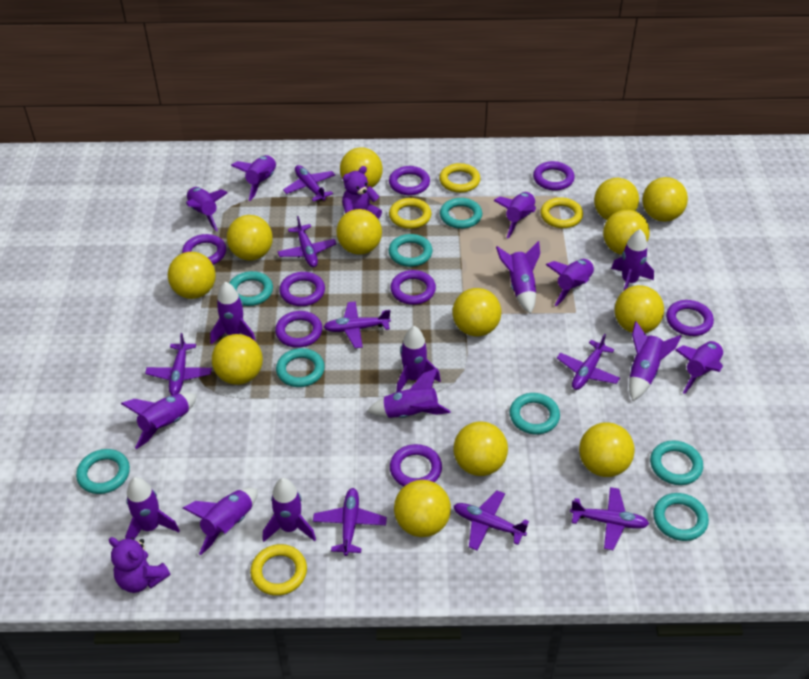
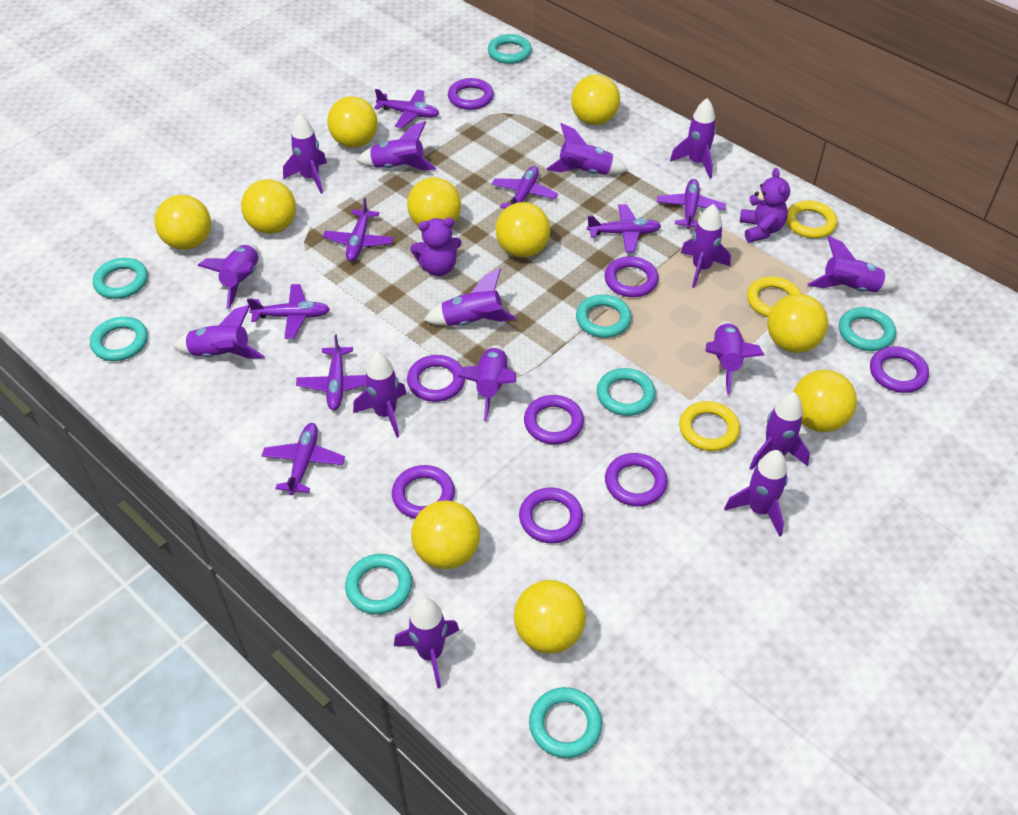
yellow ball: [168,252,216,299] [212,334,263,385] [227,215,273,261] [336,209,382,255] [340,147,383,188] [394,480,451,537] [453,288,501,336] [454,421,508,476] [579,422,635,477] [594,178,639,220] [603,210,650,255] [614,285,664,333] [642,177,688,222] = 13 -> [154,195,211,250] [241,179,296,234] [328,96,378,148] [407,177,461,226] [411,500,480,569] [496,202,550,258] [514,580,586,654] [571,75,620,125] [767,294,828,353] [793,370,857,432] = 10
yellow ring: [250,544,307,596] [389,198,432,229] [439,163,481,193] [540,197,583,228] = 4 -> [679,401,740,451] [747,276,801,317] [786,200,837,238] = 3

